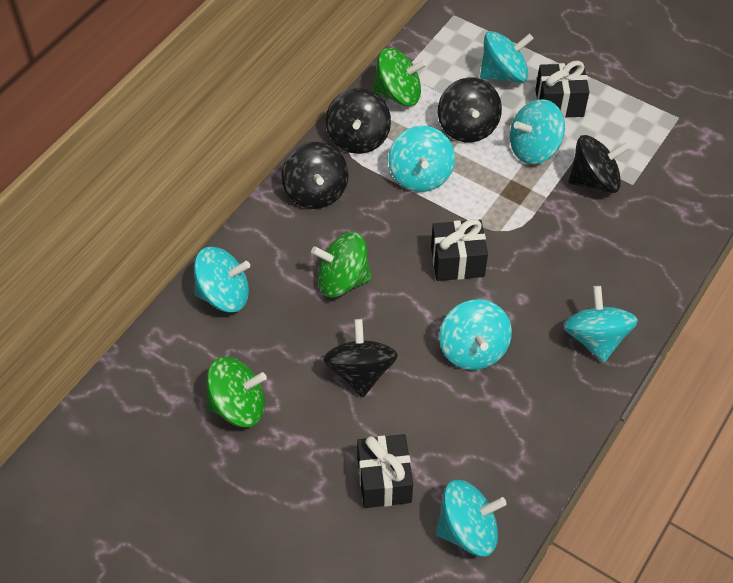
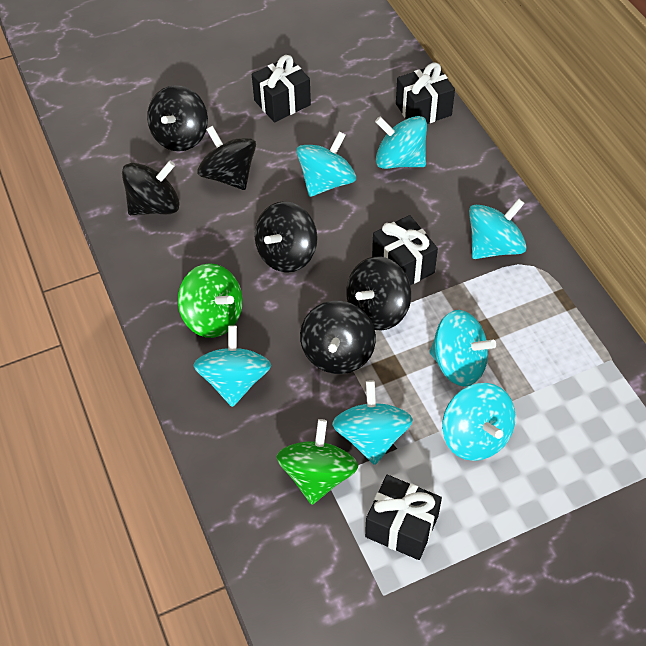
black gift: [357,434,413,508] [431,219,488,281] [535,61,590,118] = 3 -> [252,55,311,122] [365,475,442,560] [372,215,438,285] [396,62,455,124] = 4
black spinning top: [282,142,349,209] [323,319,398,397] [326,88,391,154] [438,77,502,143] [569,135,630,193] = 5 -> [122,161,180,215] [147,85,208,152] [197,126,256,190] [255,201,318,273] [300,301,376,374] [346,257,411,330] = 6
green spinning top: [206,357,267,427] [311,232,372,297] [373,48,427,106] = 3 -> [177,263,243,338] [276,419,358,505] = 2

